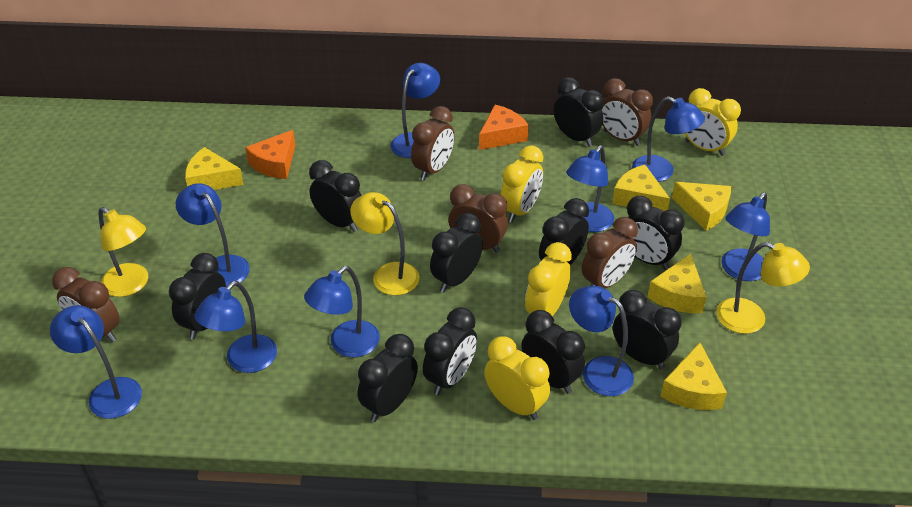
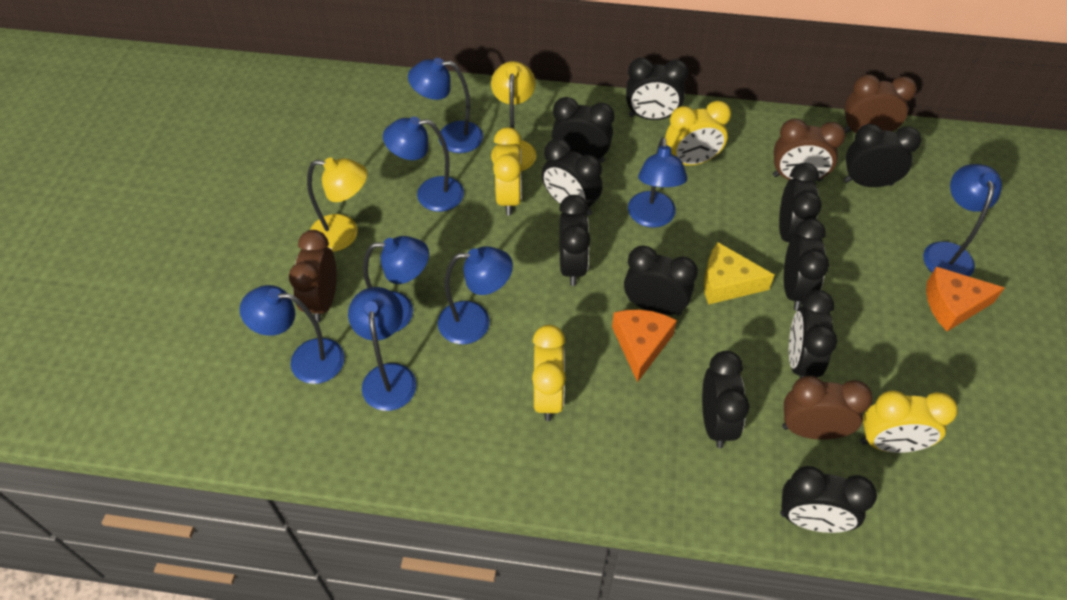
black clock: [169,253,226,339] [309,160,362,232] [358,334,418,422] [423,307,477,395] [430,213,483,293] [521,310,585,394] [539,198,589,265] [554,77,604,147] [613,290,682,369] [627,196,684,270] = 10 -> [542,139,603,216] [552,97,614,163] [559,195,590,286] [624,246,698,316] [626,58,688,120] [702,351,750,448] [779,163,822,243] [780,466,877,533] [784,219,829,311] [789,290,837,378] [844,124,921,187] = 11
blue lamp: [50,305,142,419] [176,183,250,287] [194,281,277,373] [304,266,380,357] [390,63,440,158] [566,145,614,232] [569,286,634,396] [632,97,705,182] [721,192,770,281] = 9 -> [240,285,345,384] [348,287,417,411] [363,236,429,332] [383,117,464,212] [408,58,483,153] [438,246,513,344] [628,137,687,228] [923,164,1002,277] = 8
brown clock: [52,267,120,342] [411,106,454,181] [449,184,508,253] [582,217,638,288] [601,78,653,146] = 5 -> [289,230,337,322] [773,118,845,182] [782,376,873,440] [844,74,917,133] = 4
yellow cheese: [185,147,244,190] [612,165,670,211] [647,254,706,313] [660,342,727,410] [672,182,731,231] = 5 -> [704,242,774,305] = 1
yellow lamp: [98,207,148,297] [350,192,419,295] [716,242,810,334] = 3 -> [307,157,367,252] [491,61,537,171] = 2

